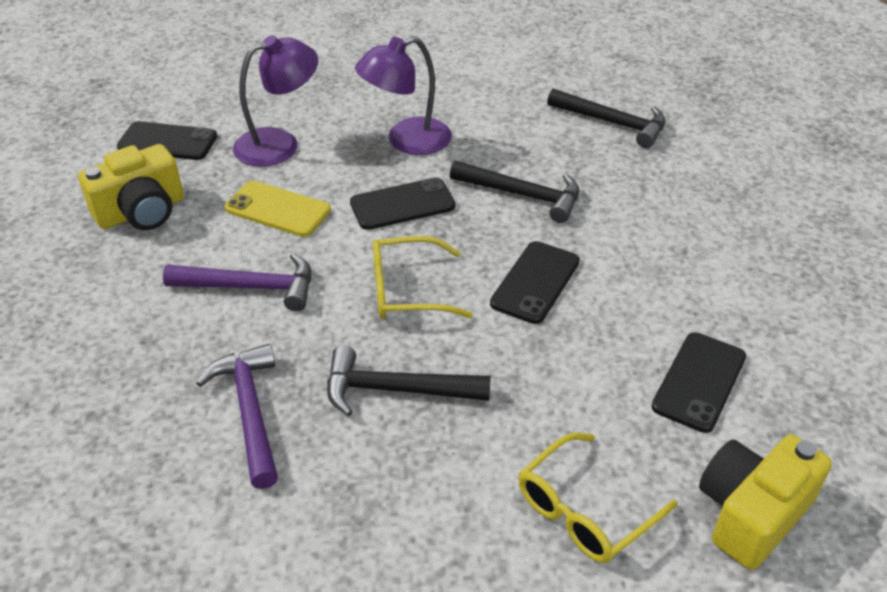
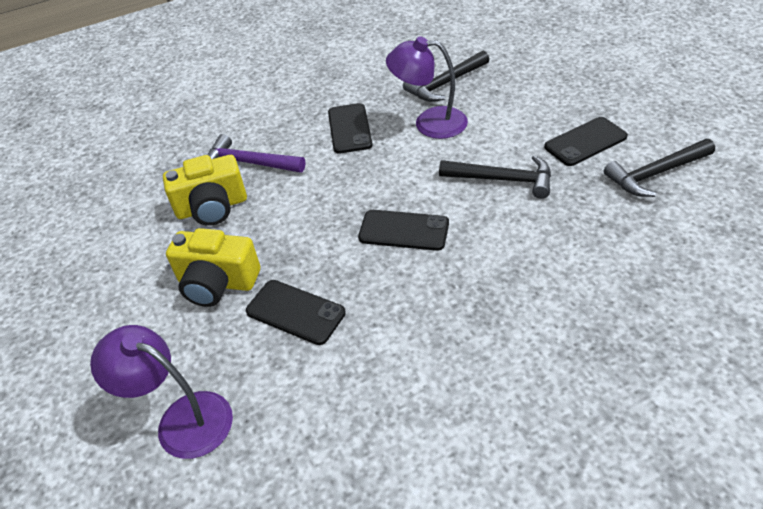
purple hammer: [163,253,311,311] [196,344,278,489] = 2 -> [208,134,305,173] = 1
yellow glasses: [373,236,472,318] [519,433,677,563] = 2 -> none = 0
yellow phone: [225,181,331,237] = 1 -> none = 0

